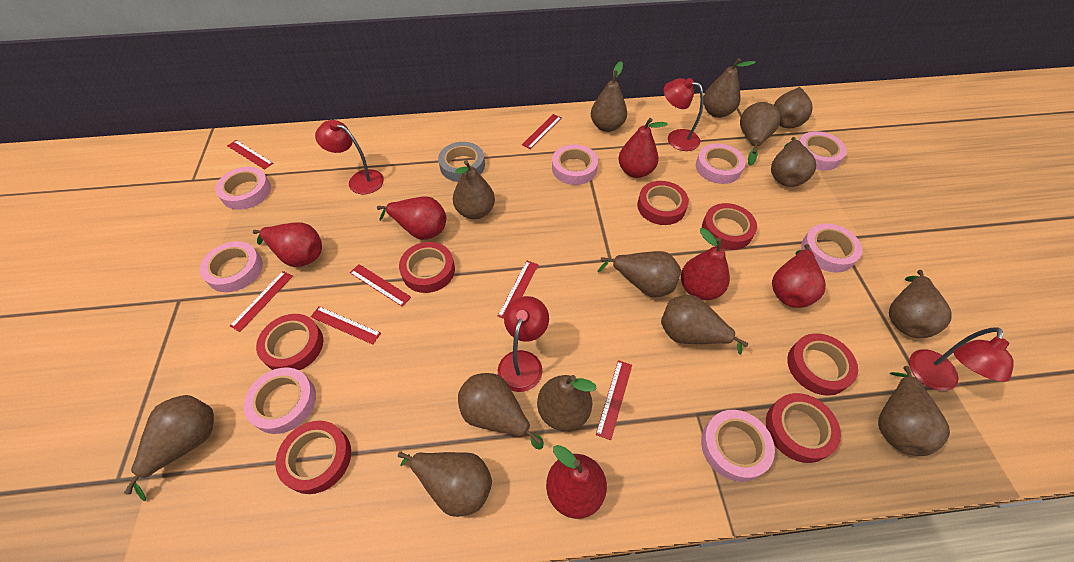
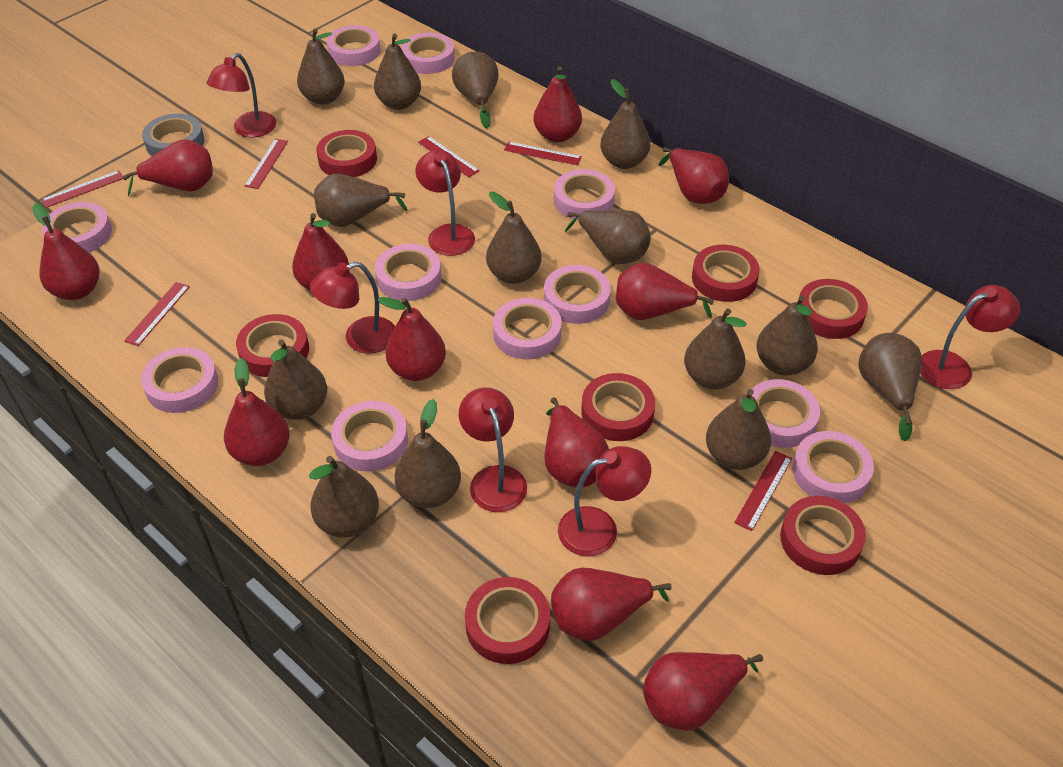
pink tape: [200,241,263,292] [215,167,271,210] [244,367,316,434] [552,144,598,185] [696,144,746,184] [701,410,775,482] [799,131,847,171] [801,223,862,273] = 8 -> [42,202,112,253] [141,347,218,413] [326,25,381,66] [331,401,408,471] [375,244,441,301] [401,33,455,74] [493,298,562,360] [544,265,611,324] [554,169,615,220] [752,379,820,448] [792,431,874,503] = 11
red lamp: [315,120,384,194] [498,296,549,392] [664,78,704,151] [909,327,1014,391] = 4 -> [207,53,276,137] [310,262,395,354] [416,150,475,256] [459,387,527,512] [558,446,651,557] [920,285,1020,389] = 6
red pear: [253,222,322,267] [377,196,446,240] [546,445,607,519] [618,118,667,178] [681,228,730,300] [772,244,826,308] = 6 -> [33,203,100,300] [122,139,213,196] [224,358,290,466] [292,213,349,291] [378,297,446,381] [534,66,582,142] [545,397,609,488] [551,568,672,641] [616,263,714,320] [643,652,763,731] [659,147,729,204] = 11
red ruler: [227,140,273,170] [230,271,293,332] [311,306,381,345] [350,264,411,307] [498,261,539,319] [522,114,561,149] [596,360,632,440] = 7 -> [41,170,123,208] [124,282,190,346] [245,139,288,189] [418,136,480,177] [504,142,582,165] [734,451,792,531] = 6

